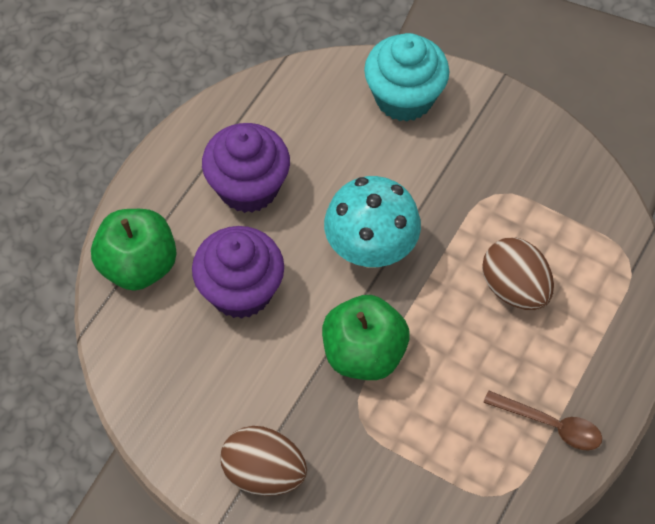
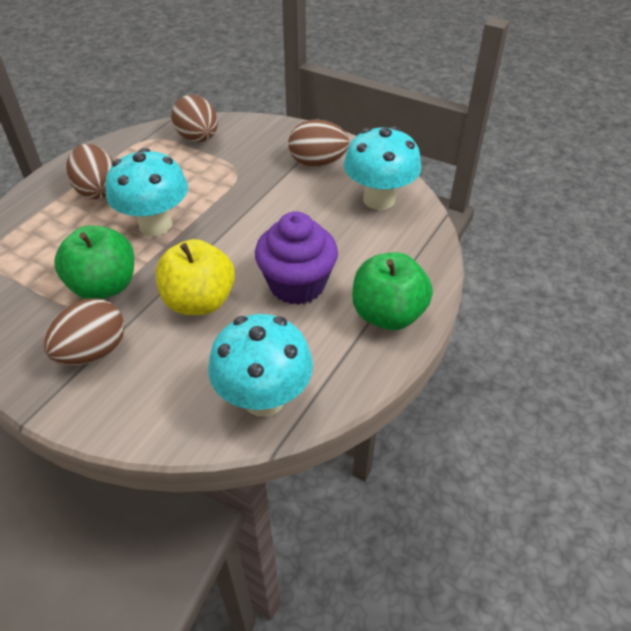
brown egg: [221,426,307,496] [482,238,554,310] = 2 -> [44,298,125,365] [66,144,114,199] [171,94,218,142] [288,120,349,167] = 4
brown spoon: [483,391,602,450] = 1 -> none = 0
purple cupcake: [192,226,284,319] [202,123,290,213] = 2 -> [255,211,338,305] = 1
turquoise cupcake: [364,33,449,122] = 1 -> none = 0
turquoise mushroom: [324,176,421,268] = 1 -> [105,148,188,236] [208,314,313,417] [344,126,421,210] = 3
yellow apple: none = 0 -> [156,239,235,315] = 1

